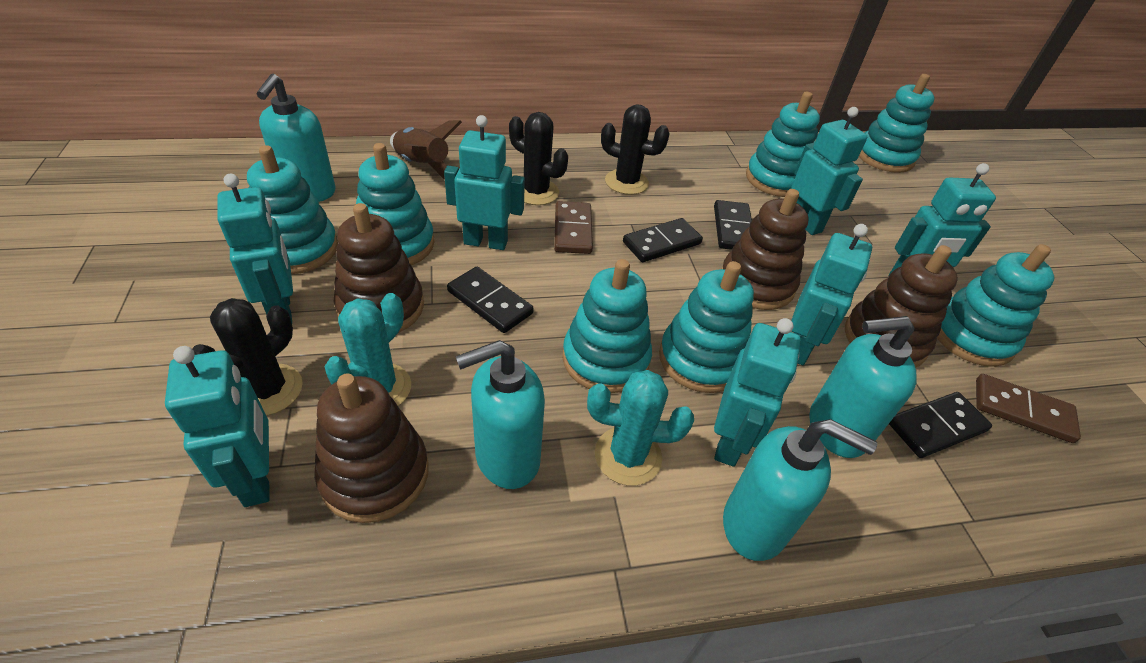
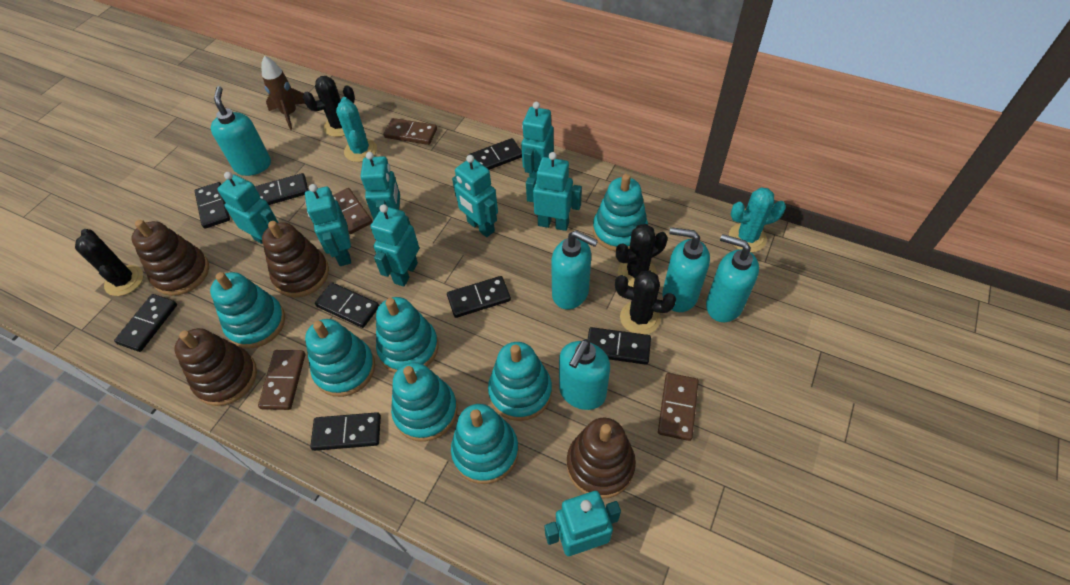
black cactus: [192,298,303,416] [509,112,568,205] [601,104,670,195] = 3 -> [75,229,143,296] [303,76,355,137] [615,271,676,334] [616,224,668,287] = 4
black domino: [447,267,534,333] [623,218,703,262] [714,200,752,250] [889,392,992,458] = 4 -> [114,294,177,352] [195,182,230,229] [255,173,309,205] [310,412,381,451] [315,283,379,328] [447,276,511,318] [468,138,522,170] [588,327,651,365] = 8
brown domino: [554,201,593,254] [976,374,1081,443] = 2 -> [258,350,305,410] [333,188,372,235] [384,118,437,145] [658,373,699,441] = 4
turquoise robot: [165,346,270,507] [217,174,293,323] [444,115,525,250] [714,318,801,467] [791,107,867,235] [791,224,872,365] [889,163,996,275] = 7 -> [217,172,279,244] [305,184,351,266] [360,152,400,219] [370,204,419,286] [452,155,498,237] [521,102,554,180] [526,152,582,231] [545,491,621,556] = 8
turquoise soap dispenser: [256,74,335,202] [455,340,545,489] [723,419,878,561] [810,316,917,458] = 4 -> [211,86,271,176] [551,231,598,309] [559,339,610,410] [662,227,710,312] [706,234,759,322] = 5

